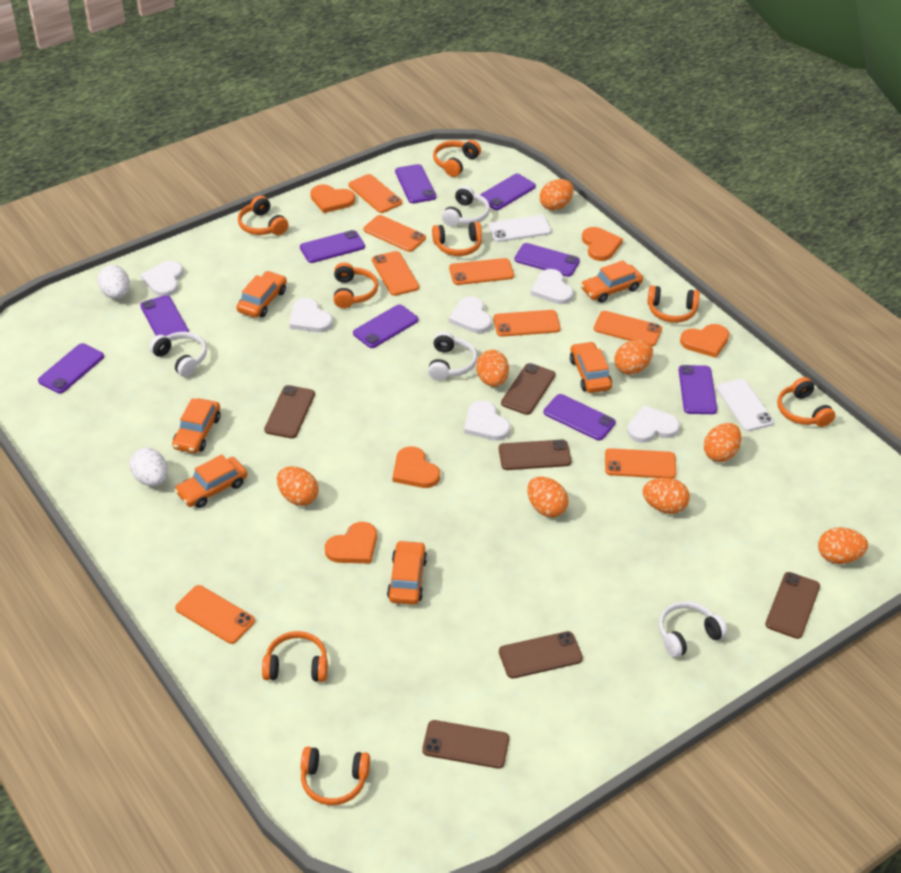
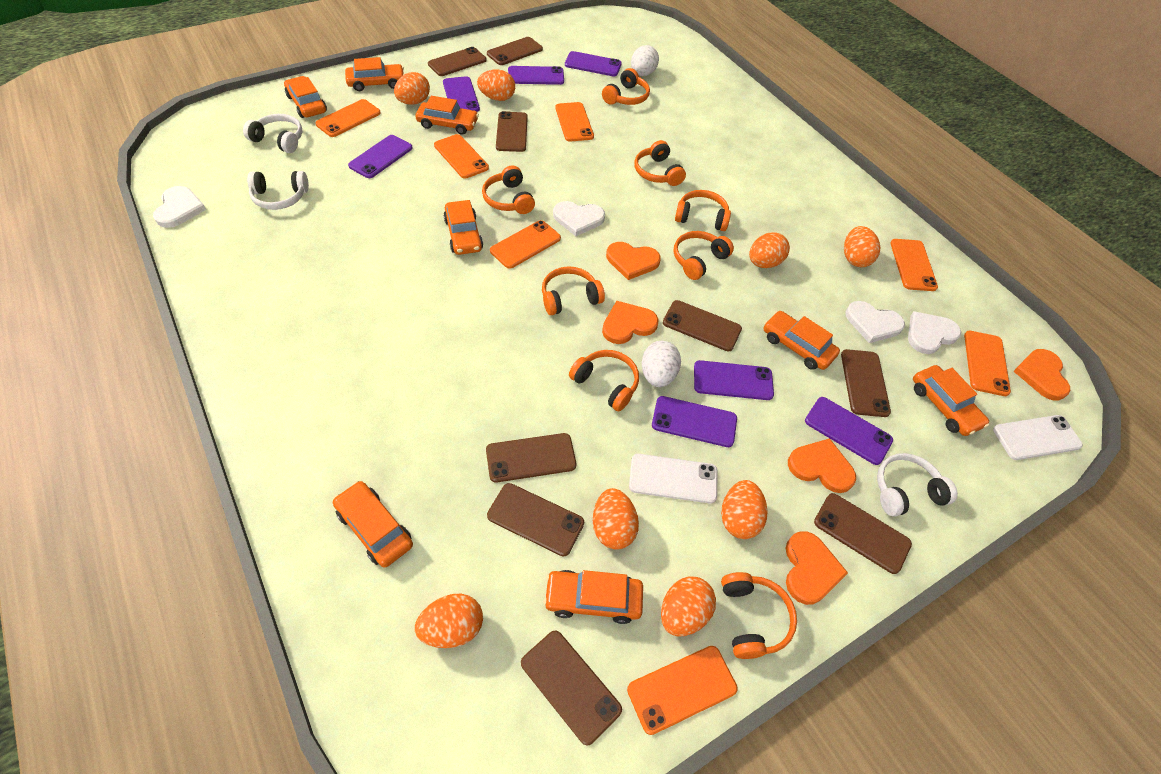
brown phone: [264,385,315,438] [422,720,509,768] [499,439,571,470] [499,631,583,679] [501,363,555,415] [765,572,820,639] = 6 -> [428,47,487,76] [486,433,576,482] [487,37,543,65] [487,483,584,556] [496,111,528,152] [521,630,622,745] [663,300,742,351] [814,493,912,574] [841,349,891,417] = 9
orange car: [172,398,221,453] [175,454,247,508] [237,271,287,318] [387,540,427,605] [570,341,612,393] [581,260,643,303] = 6 -> [284,76,327,118] [333,481,413,568] [345,57,404,91] [416,96,479,135] [444,200,483,255] [544,570,643,624] [764,311,840,370] [913,365,989,436] = 8
orange phone: [175,585,255,644] [348,174,402,213] [363,215,426,252] [372,251,419,296] [449,258,514,285] [494,310,561,337] [594,311,662,346] [605,448,676,478] = 8 -> [315,99,381,137] [434,134,489,179] [490,220,561,269] [555,102,594,142] [627,646,738,735] [890,239,938,291] [964,331,1011,396] = 7
purple phone: [38,343,104,393] [140,295,189,336] [300,230,365,263] [353,304,418,348] [395,164,436,203] [480,174,536,210] [514,243,580,277] [544,394,616,440] [679,365,717,414] = 9 -> [348,135,413,178] [443,76,480,112] [508,66,564,85] [565,51,622,76] [652,396,737,447] [694,360,774,400] [805,397,893,465] = 7
white headphones: [149,332,207,377] [428,331,477,380] [442,186,490,227] [659,601,728,658] = 4 -> [243,114,302,153] [247,171,309,210] [877,453,958,517] = 3
white heart: [141,261,183,296] [290,298,333,332] [449,296,492,333] [464,401,510,441] [531,269,574,304] [627,406,680,443] = 6 -> [153,186,206,228] [553,201,605,236] [845,301,905,343] [908,311,961,354] = 4

